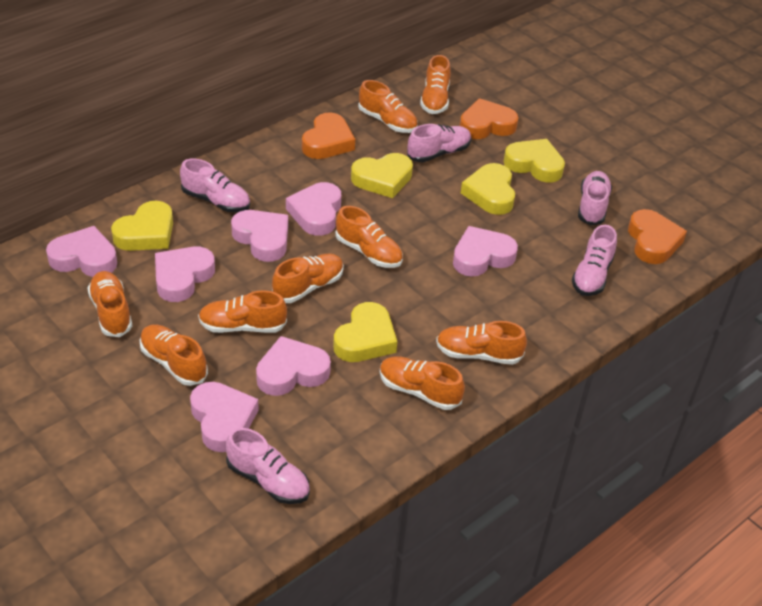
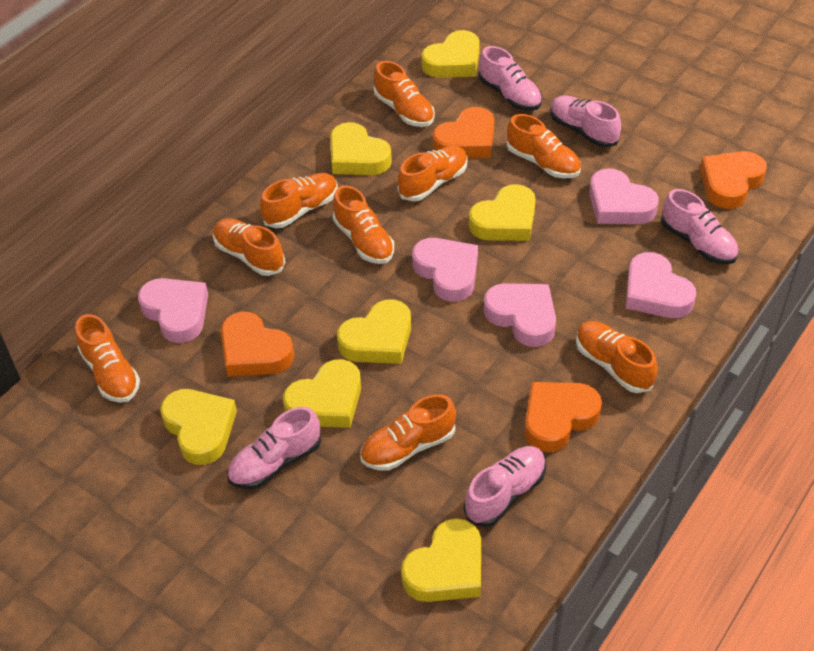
orange heart: [302,112,355,159] [460,98,519,139] [628,209,687,264] = 3 -> [221,312,294,377] [433,107,494,158] [525,382,602,452] [700,151,767,209] = 4
pink heart: [46,226,117,277] [155,247,215,302] [190,382,259,452] [231,210,288,262] [256,336,331,396] [286,182,341,236] [453,226,518,277] = 7 -> [138,278,208,343] [412,238,478,302] [484,283,556,347] [589,168,659,224] [626,252,696,318] = 5
yellow heart: [111,201,173,251] [333,302,397,362] [351,153,413,198] [461,163,515,215] [503,139,565,183] = 5 -> [160,389,237,465] [283,359,361,428] [330,122,392,175] [337,299,411,364] [401,518,481,602] [421,30,480,78] [469,184,536,241] = 7

